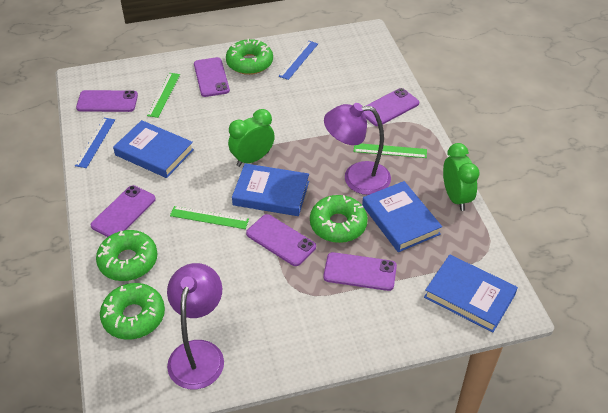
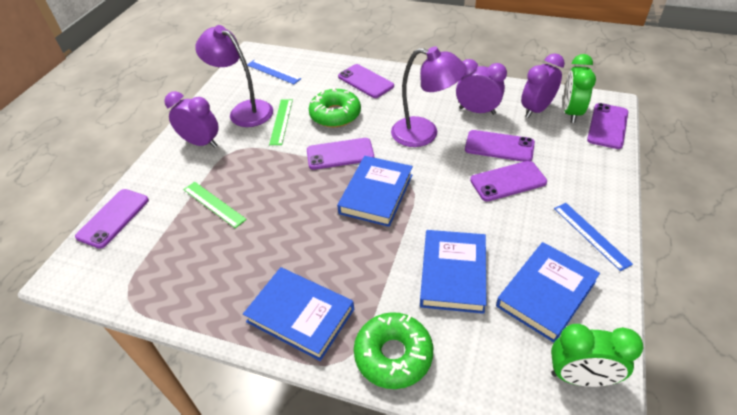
green donut: [96,230,157,281] [100,283,165,340] [226,38,273,75] [310,195,368,243] = 4 -> [309,88,361,127] [354,312,433,389] = 2
green ruler: [147,73,180,118] [170,206,249,229] [354,143,427,158] = 3 -> [183,182,247,228] [269,99,293,145] = 2
purple clock: none = 0 -> [164,91,219,148] [456,59,507,115] [521,53,565,118] = 3

